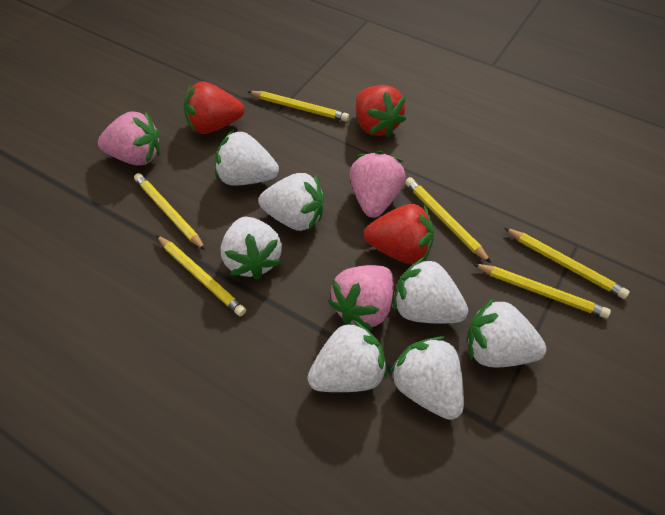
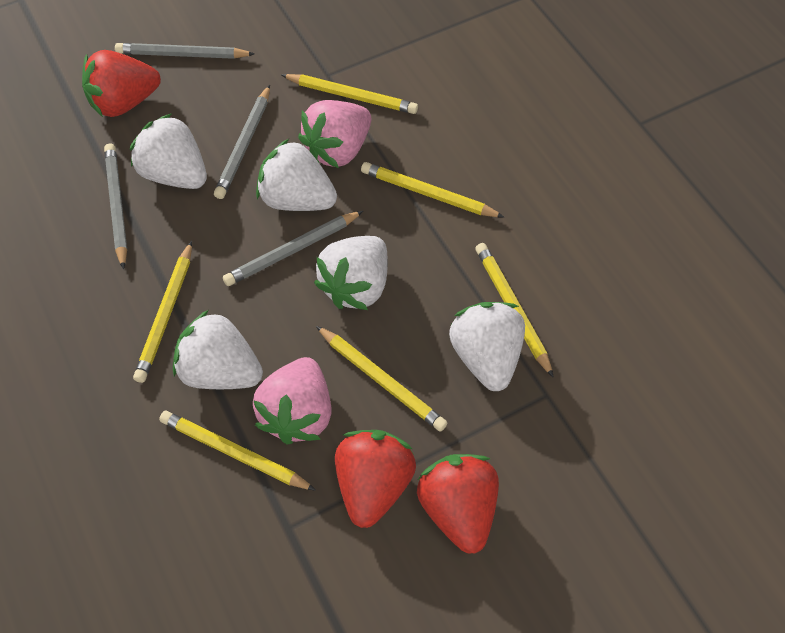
grey pencil: none = 0 -> [104,144,127,270] [115,43,255,59] [214,85,270,199] [223,211,363,286] = 4
pink strawberry: [98,111,160,165] [328,265,394,331] [349,151,406,218] = 3 -> [253,357,332,444] [298,100,371,168] = 2
white strawberry: [215,130,279,186] [221,217,282,280] [259,173,324,231] [307,320,388,392] [390,336,464,420] [393,257,468,324] [467,298,547,368] = 7 -> [130,114,207,189] [173,310,263,389] [256,139,337,211] [314,236,388,310] [449,302,525,391] = 5

